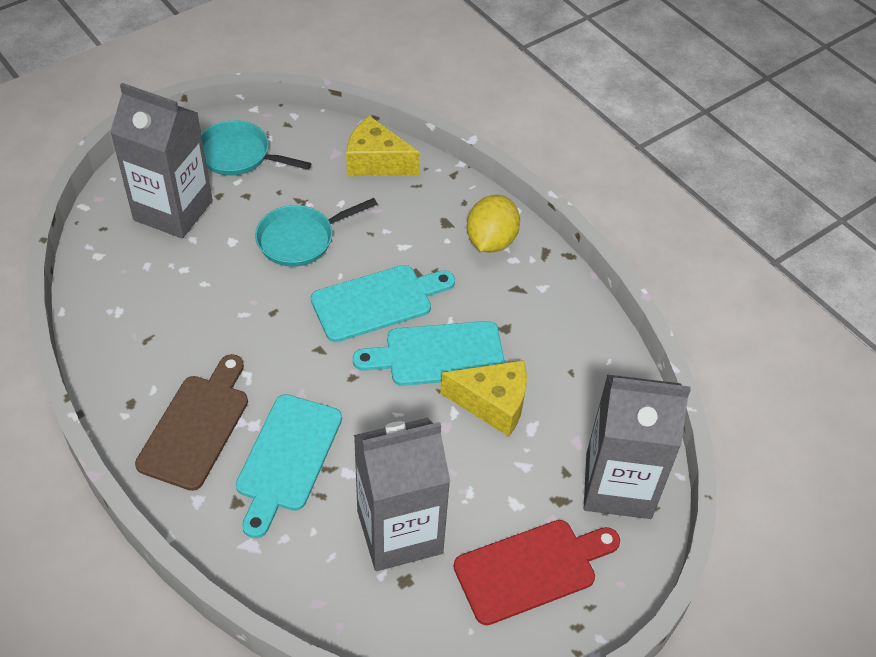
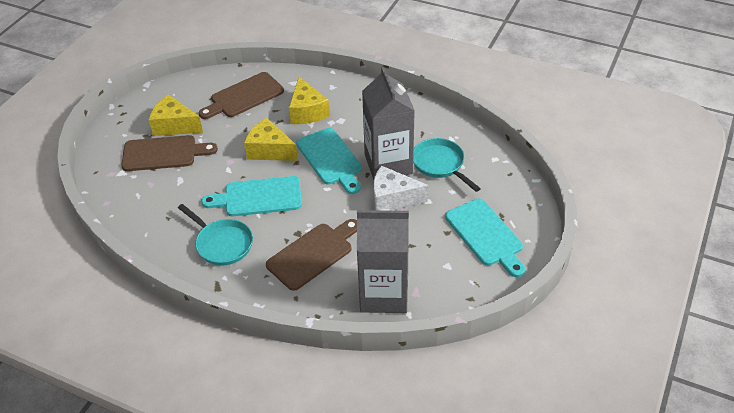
brown cutting board: [135,354,248,491] = 1 -> [121,135,218,171] [199,72,284,119] [266,219,357,291] = 3
grey carton: [110,83,213,239] [354,418,450,571] [584,375,691,519] = 3 -> [357,209,409,313] [362,67,415,180] = 2
red cutting board: [453,520,620,625] = 1 -> none = 0
white cheese: none = 0 -> [373,166,428,210] = 1
yellow cheese: [346,116,420,176] [440,360,527,436] = 2 -> [149,94,203,136] [244,118,298,161] [289,77,330,124] = 3
yellow lemon: [467,195,520,252] = 1 -> none = 0

